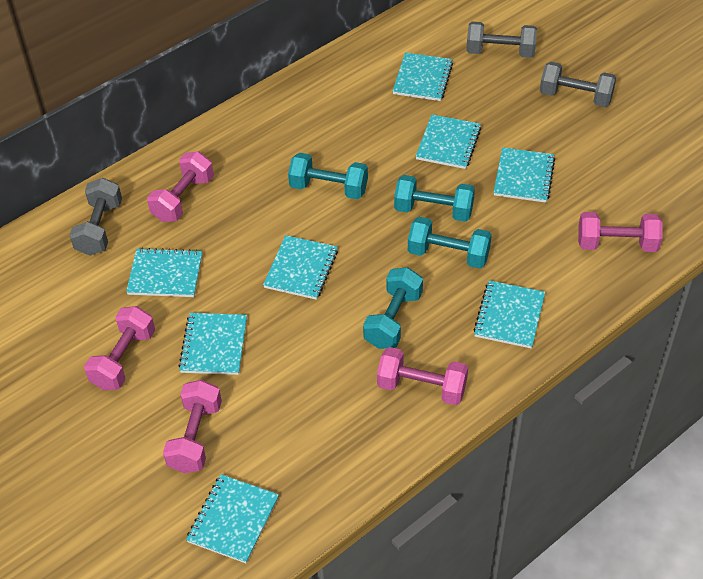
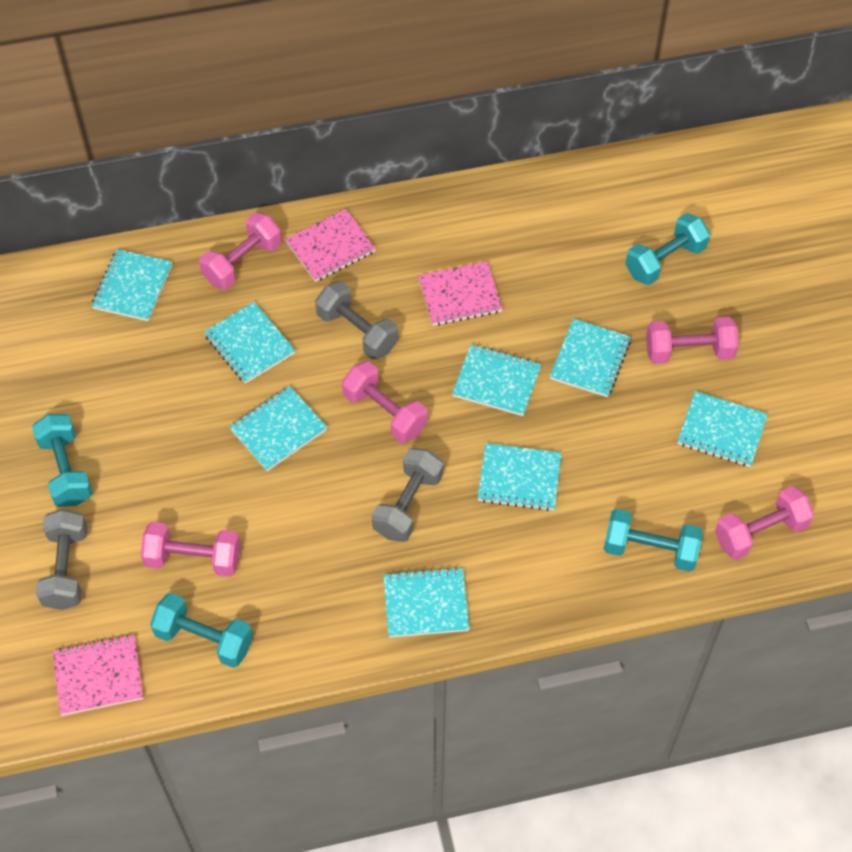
pink notebook: none = 0 -> [53,635,143,716] [285,209,376,282] [418,261,503,326] = 3

